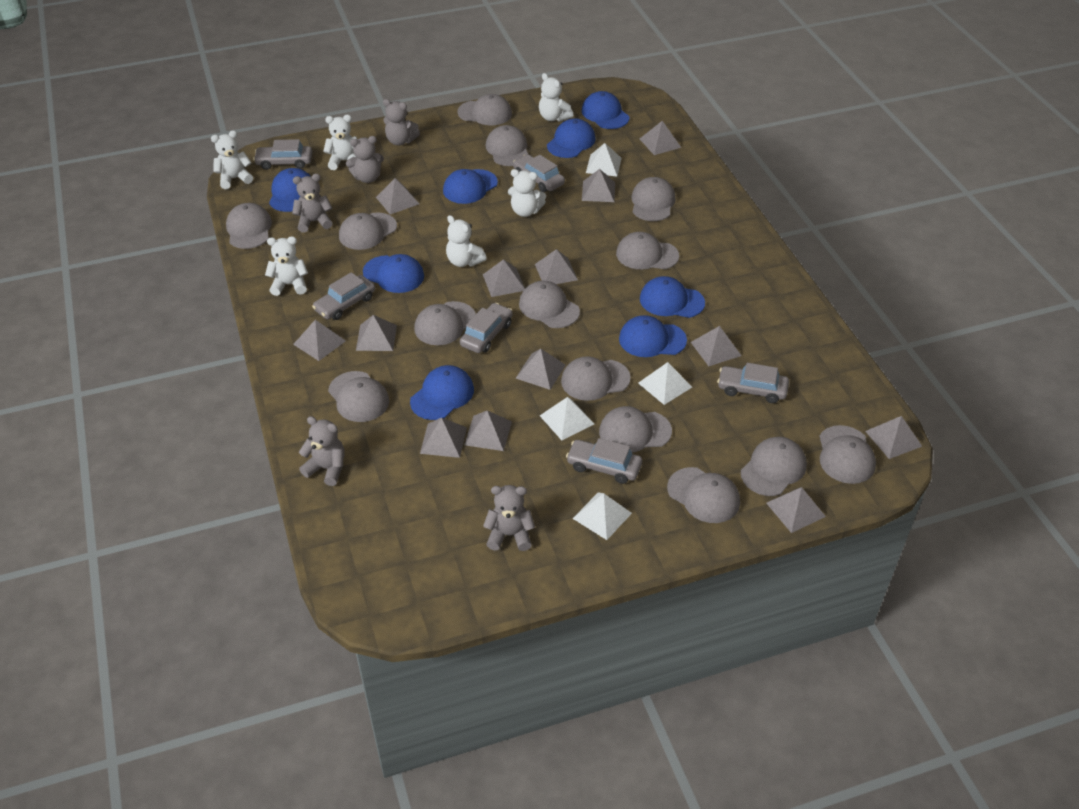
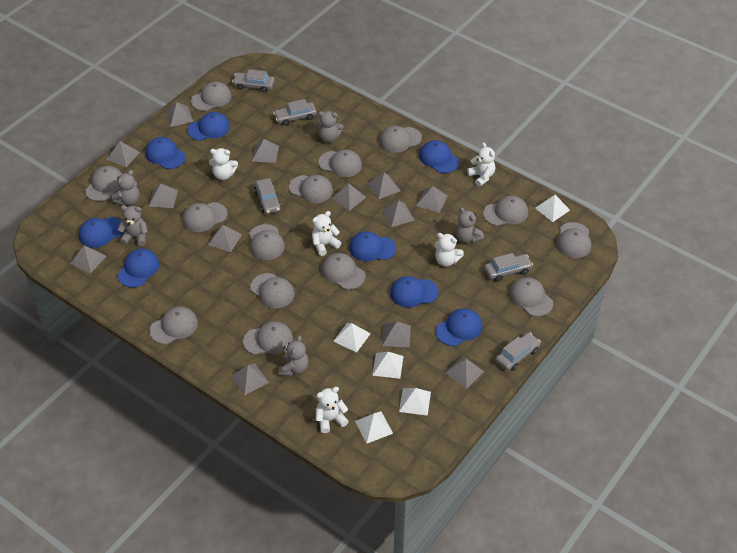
grey car: [253,139,312,170] [312,272,375,320] [460,303,513,353] [513,154,565,192] [566,438,642,484] [717,363,789,403] = 6 -> [232,69,275,93] [254,178,281,214] [273,99,317,126] [484,253,533,282] [495,333,541,371] = 5
white pyramid: [540,397,594,440] [572,492,632,540] [586,143,622,176] [638,362,692,405] = 4 -> [333,323,371,353] [355,411,393,444] [372,352,404,379] [399,388,431,416] [535,195,570,222] = 5
white teddy bear: [211,130,253,189] [265,236,308,296] [323,115,358,170] [446,215,487,267] [508,169,546,217] [539,73,573,122] = 6 -> [209,148,238,180] [312,211,341,256] [316,387,349,433] [435,233,464,266] [467,142,495,187] = 5

